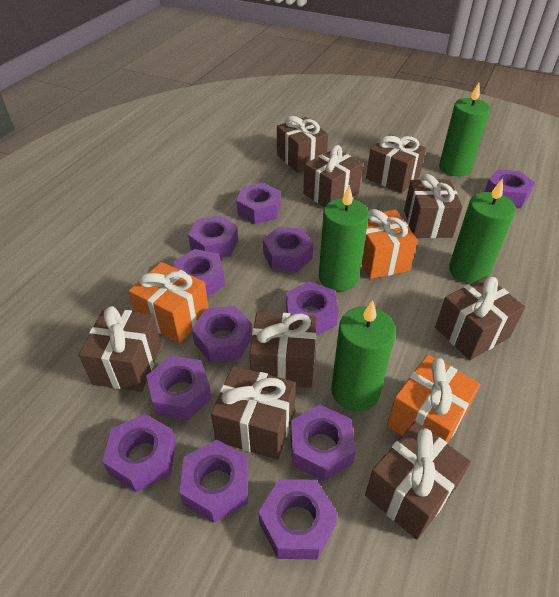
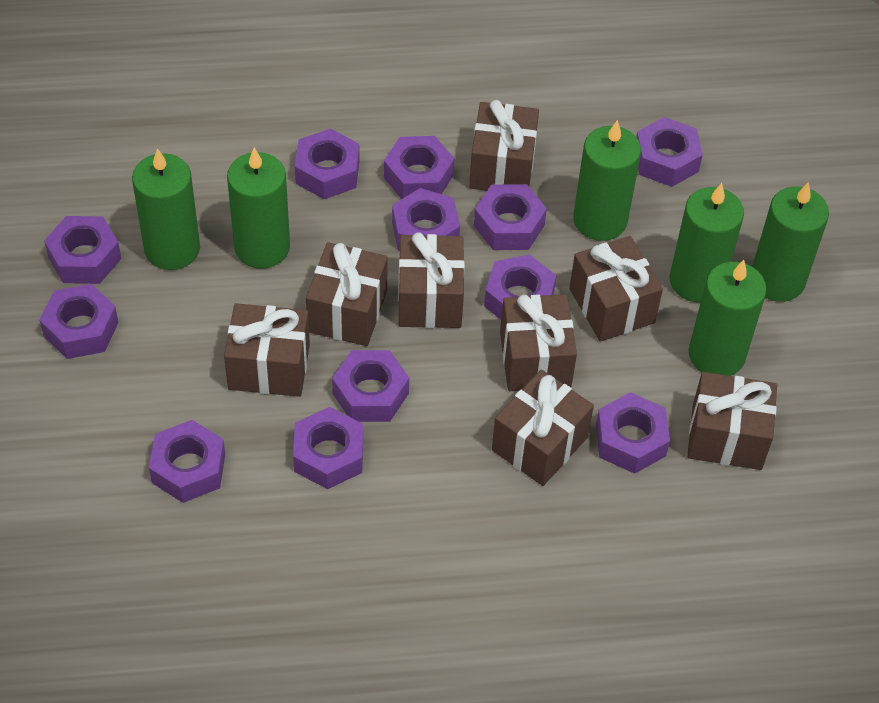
brown gift: [79,306,161,392] [211,366,296,460] [250,312,317,388] [277,116,328,173] [303,145,363,207] [365,421,471,540] [366,134,426,193] [404,174,462,238] [435,276,525,360] = 9 -> [224,303,310,397] [306,242,388,346] [398,232,465,328] [469,100,539,191] [492,370,594,486] [500,294,577,391] [569,236,663,342] [687,372,777,470] = 8
green candle: [319,185,369,291] [331,300,396,411] [439,83,490,176] [449,178,516,284] = 4 -> [132,148,200,270] [227,147,290,269] [573,120,641,241] [669,183,744,302] [689,260,767,376] [752,182,829,302] = 6
orange gift: [128,262,209,343] [361,209,417,279] [387,355,480,443] = 3 -> none = 0

